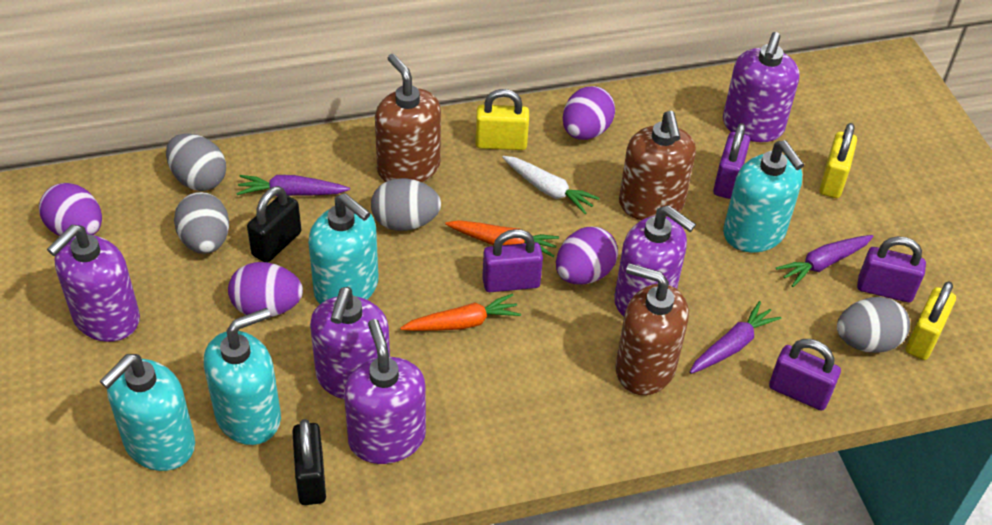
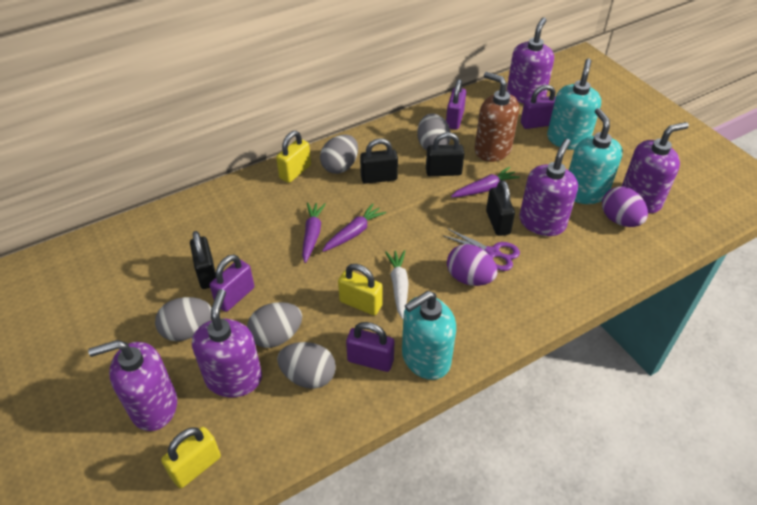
black padlock: [247,186,301,262] [292,419,326,505] = 2 -> [190,231,216,289] [360,138,398,184] [426,132,465,176] [486,180,515,236] = 4
brown soap dispenser: [375,54,441,182] [615,263,689,395] [619,111,696,220] = 3 -> [475,72,519,162] = 1
grey egg: [166,133,226,191] [174,192,229,254] [371,178,441,231] [837,297,910,353] = 4 -> [155,297,211,341] [247,302,302,348] [277,342,336,389] [320,135,358,174] [417,114,451,151] = 5
orange carrot: [400,293,521,331] [445,220,559,257] = 2 -> none = 0
purple egg: [39,183,102,236] [228,262,303,317] [556,227,618,285] [563,86,615,140] = 4 -> [447,244,498,286] [602,187,648,227] = 2
purple scissors: none = 0 -> [442,228,520,271] = 1
turquoise soap dispenser: [100,354,195,471] [204,308,281,445] [308,193,379,304] [723,140,804,252] = 4 -> [402,291,456,380] [547,59,601,150] [569,108,623,204] = 3

